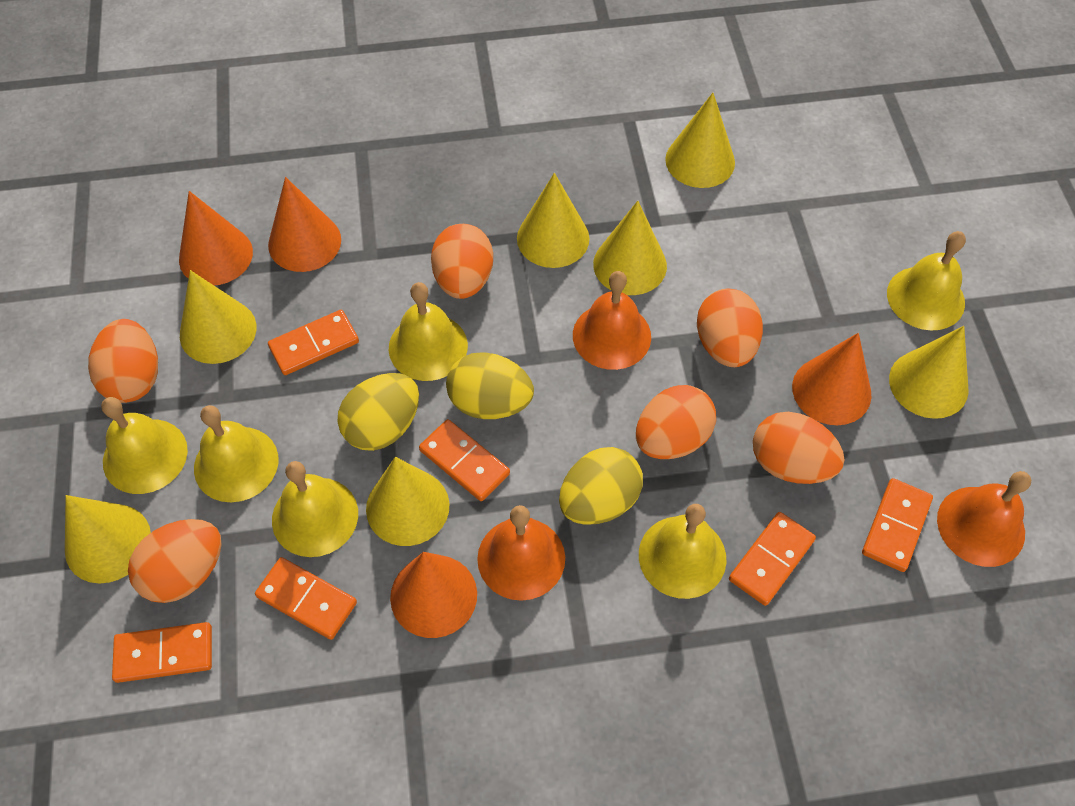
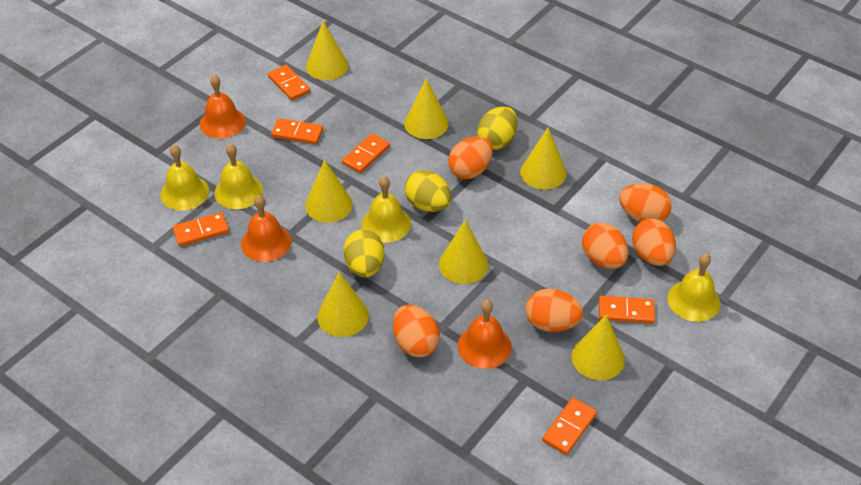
orange cone: [179,191,253,285] [268,177,341,272] [390,552,477,638] [792,333,872,425] = 4 -> none = 0
yellow bell: [101,397,188,494] [194,405,278,502] [272,461,358,557] [389,282,468,381] [639,504,726,599] [887,231,966,330] = 6 -> [160,145,209,210] [214,144,263,209] [362,176,411,243] [667,254,720,322] = 4

